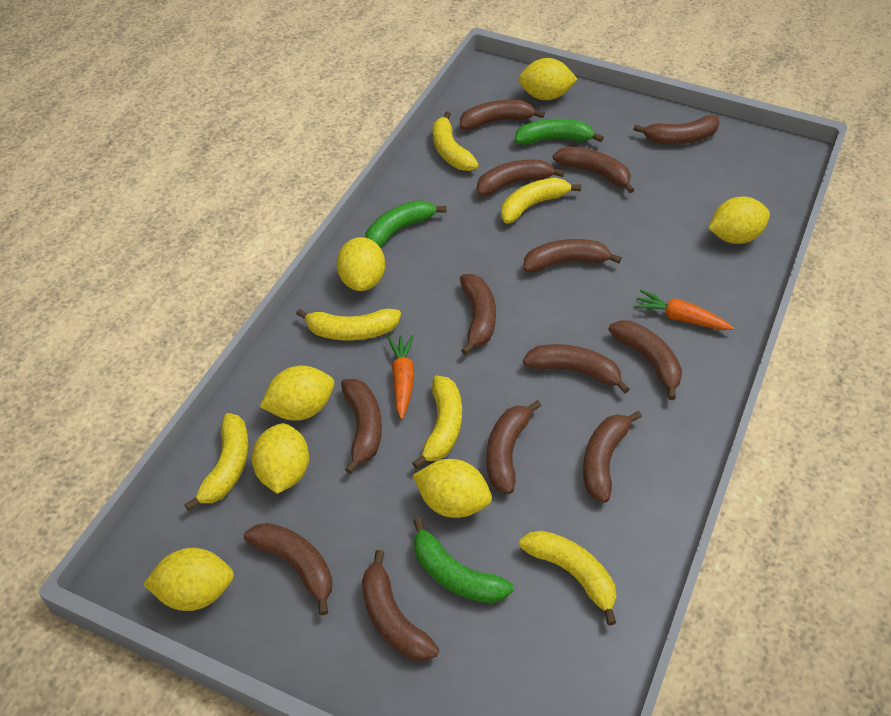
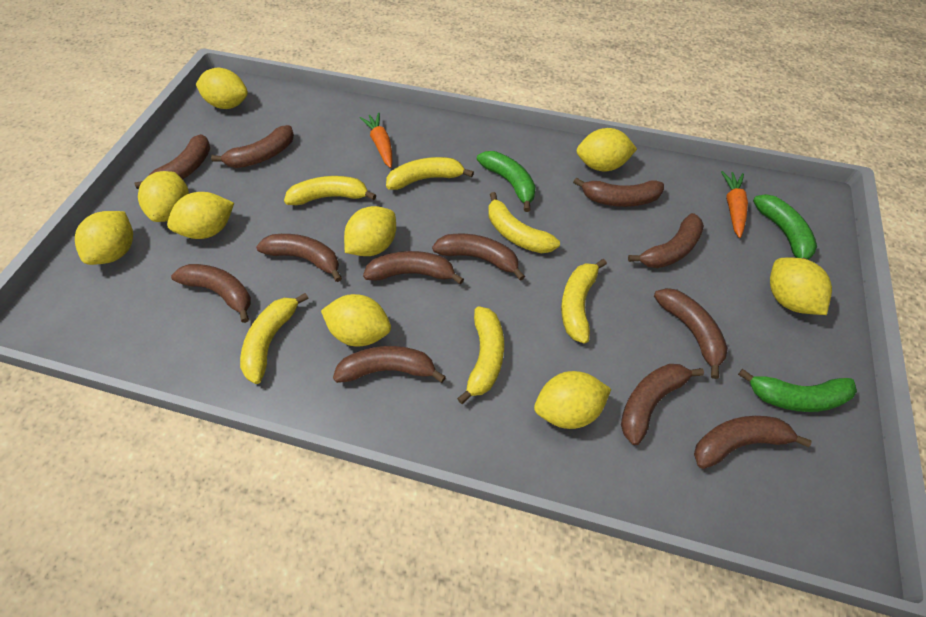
brown banana: [244,523,333,615] [341,379,382,474] [362,550,439,661] [460,100,545,130] [460,274,496,355] [477,159,565,196] [486,400,541,494] [523,239,622,272] [523,344,630,393] [553,147,634,193] [583,411,642,503] [608,320,682,400] [633,115,720,144] = 13 -> [135,134,210,189] [171,264,251,323] [211,125,294,168] [256,234,342,282] [333,346,446,383] [363,251,464,284] [432,234,525,281] [573,177,664,207] [621,364,704,445] [628,213,704,268] [654,288,728,379] [694,416,812,469] = 12
yellow lemon: [143,548,234,611] [252,423,309,494] [260,366,334,421] [337,237,385,291] [413,459,492,518] [518,58,577,100] [709,197,770,244] = 7 -> [75,211,133,265] [138,171,189,222] [167,192,234,239] [196,68,248,109] [321,294,391,347] [344,206,396,256] [534,371,611,429] [576,128,637,172] [770,258,832,315] = 9

